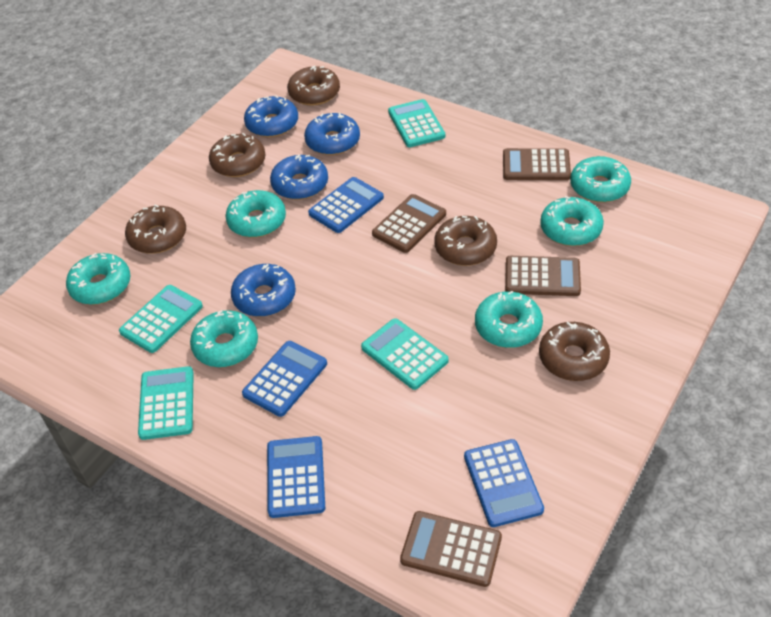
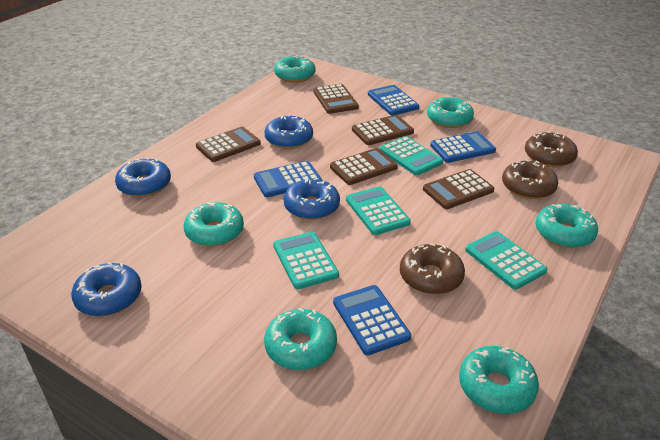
brown calculator: [372,194,446,253] [400,511,502,587] [503,148,571,180] [505,256,581,296] = 4 -> [196,127,261,162] [313,84,359,114] [330,148,398,185] [352,115,414,145] [423,169,494,209] = 5
brown donut: [125,205,186,254] [209,133,266,177] [287,66,340,106] [434,216,497,266] [539,322,610,381] = 5 -> [400,243,465,294] [502,159,558,199] [525,131,578,167] = 3

